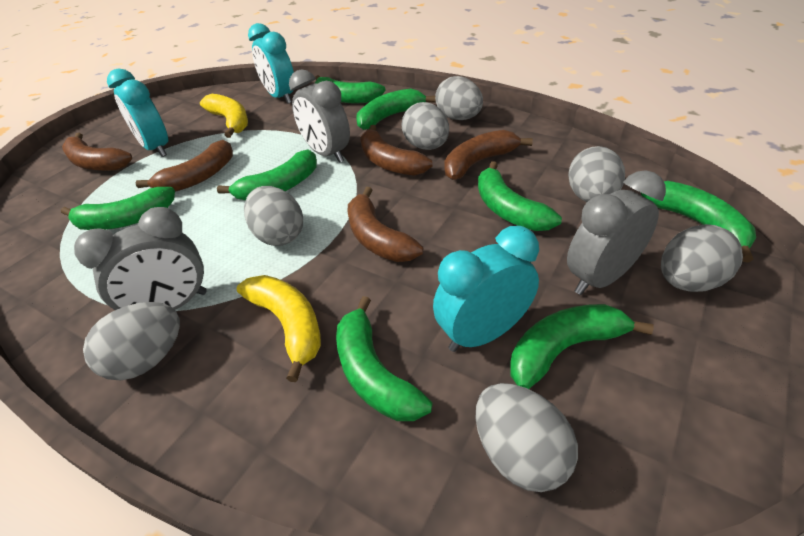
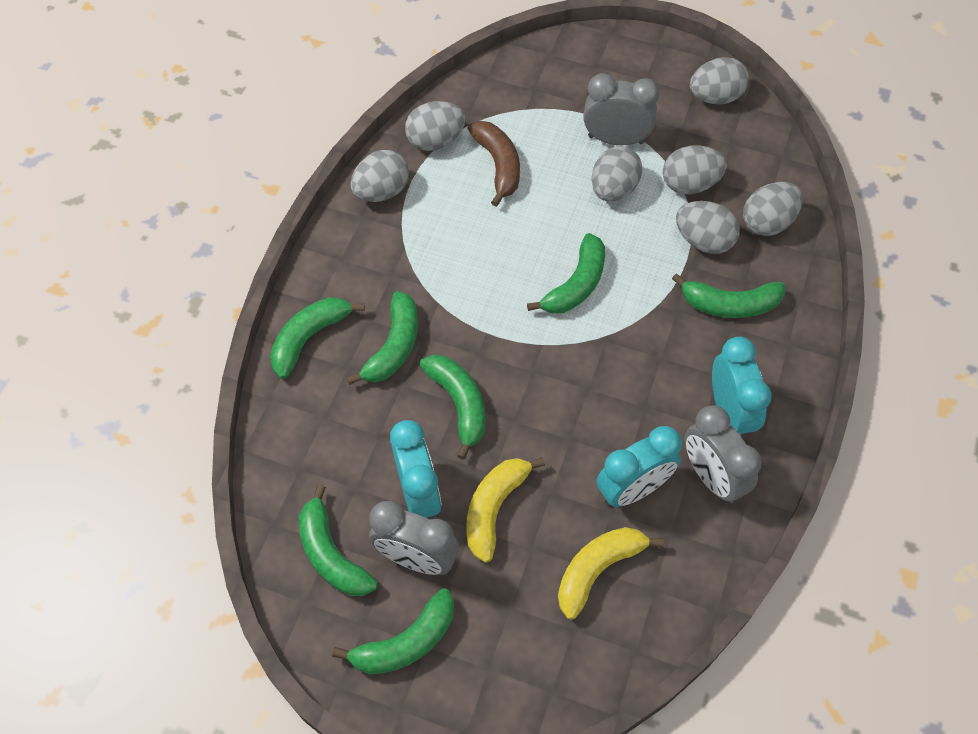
brown banana: [62,133,132,171] [135,140,233,192] [348,187,423,262] [360,125,432,176] [445,130,533,180] = 5 -> [467,121,520,207] = 1
green banana: [61,187,175,230] [217,150,317,200] [315,75,386,103] [336,296,432,421] [356,89,436,130] [478,161,562,231] [510,304,654,389] [641,181,756,263] = 8 -> [270,297,365,379] [299,484,377,596] [332,588,454,674] [347,291,418,385] [420,355,485,460] [527,233,605,314] [672,273,785,318] = 7

